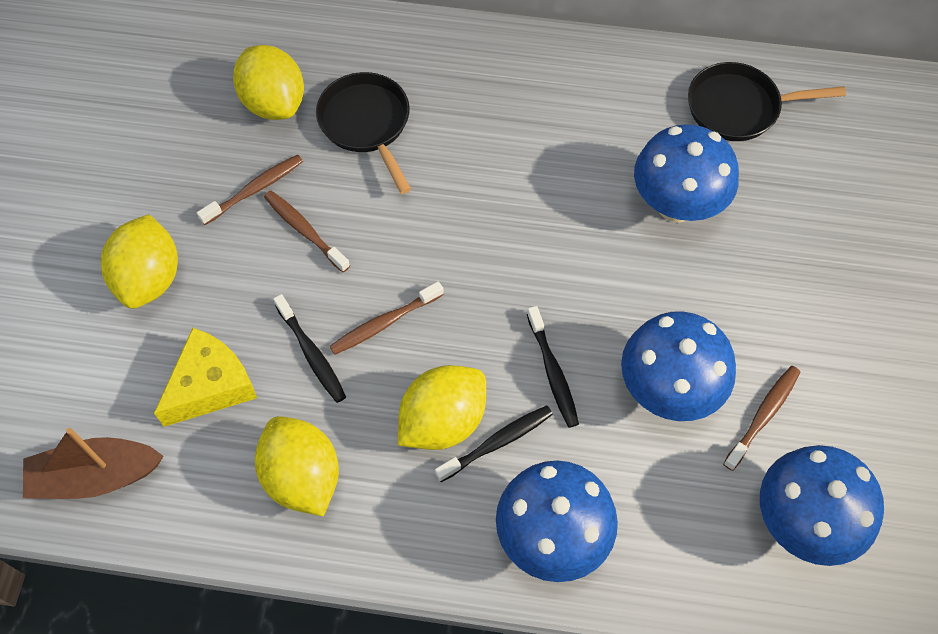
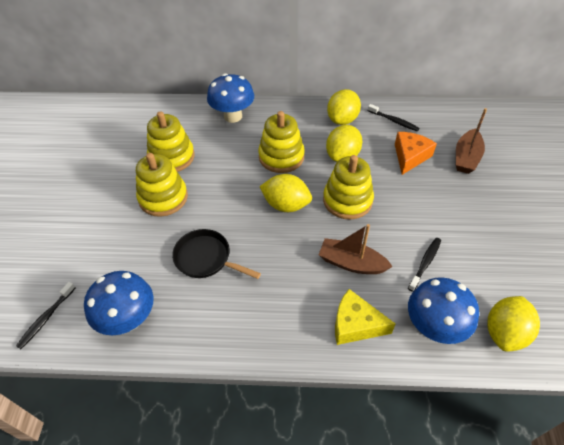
black pan: [316,72,411,194] [688,62,846,141] = 2 -> [172,229,261,279] = 1
blue mushroom: [496,460,618,582] [621,311,736,421] [634,124,739,223] [760,445,884,566] = 4 -> [84,271,154,335] [207,73,254,123] [408,277,479,344] = 3
brown boat: [23,428,163,499] = 1 -> [319,224,393,274] [456,108,487,174] = 2
brown toothbrush: [197,155,303,225] [264,190,350,272] [329,281,444,355] [723,366,800,471] = 4 -> none = 0
orange cheese: none = 0 -> [395,132,437,175] = 1
yellow stacking toy: none = 0 -> [136,153,188,217] [147,111,195,172] [258,111,305,173] [323,155,374,219] = 4

